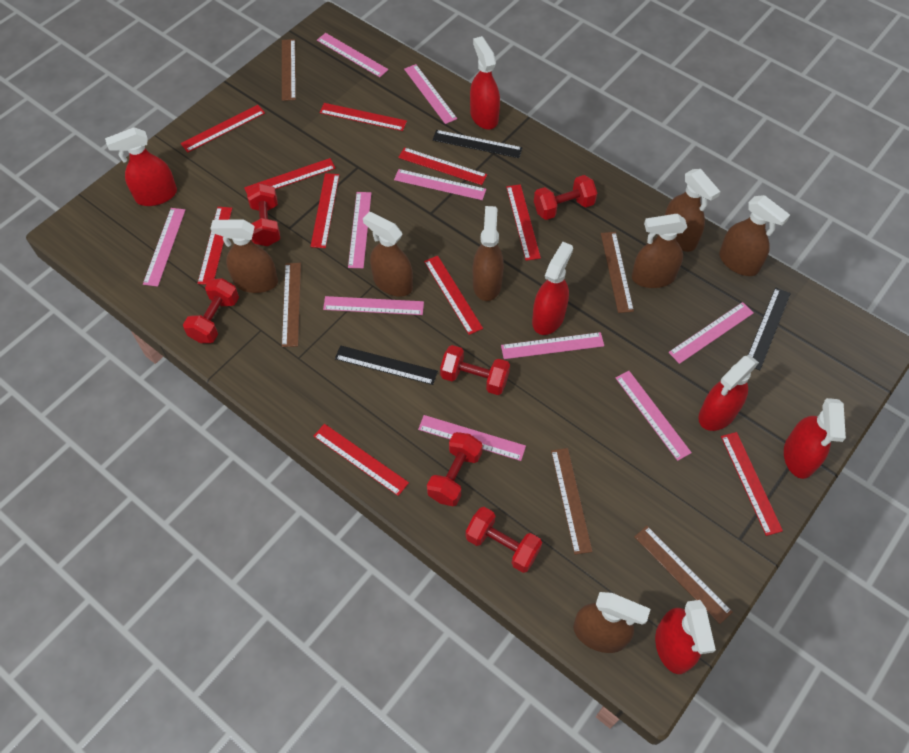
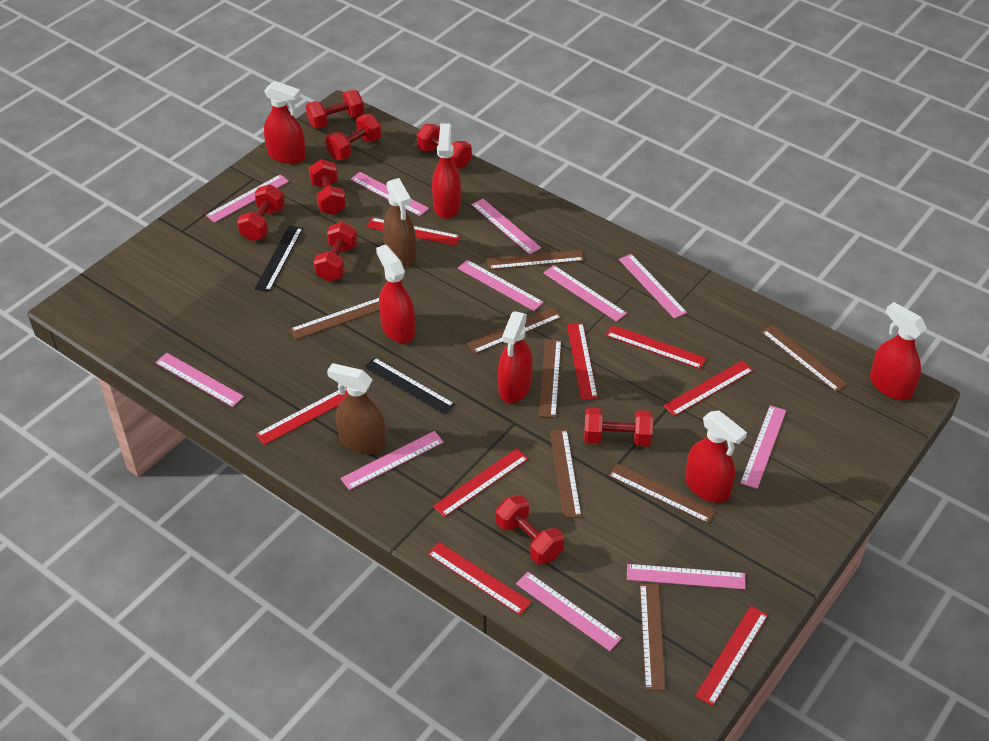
black ruler: [335,345,438,385] [433,130,523,158] [748,287,791,370] = 3 -> [255,225,303,292] [364,357,455,415] = 2
brown ruler: [282,39,296,101] [282,263,301,347] [551,448,593,555] [601,232,634,313] [634,526,733,624] = 5 -> [290,298,379,339] [467,307,562,354] [487,250,584,270] [539,339,561,418] [550,429,582,518] [608,463,716,523] [640,584,666,691] [761,325,848,392] = 8
brown spray bottle: [210,219,278,293] [363,212,413,297] [473,206,504,301] [573,592,650,653] [632,214,687,288] [665,169,720,252] [719,195,790,276] = 7 -> [327,363,386,454] [383,178,416,267] = 2
pink ruler: [143,208,185,287] [317,33,389,77] [323,296,424,315] [348,192,371,268] [394,169,486,200] [404,64,457,124] [418,415,526,461] [501,332,604,359] [616,371,692,461] [668,302,754,364] = 10 -> [155,353,244,407] [206,174,289,223] [341,431,444,490] [350,172,429,216] [458,260,544,311] [472,199,541,254] [516,572,622,651] [544,265,627,322] [619,254,687,319] [627,564,746,589] [740,405,786,489] = 11
red dumbbell: [183,278,239,343] [247,184,280,246] [427,432,483,506] [440,345,510,395] [466,507,542,573] [534,175,597,220] = 6 -> [237,184,285,241] [306,90,364,129] [309,159,346,215] [314,222,357,281] [325,114,382,160] [417,124,472,169] [496,495,564,564] [584,408,653,446] = 8
red ruler: [181,105,265,153] [197,207,232,285] [244,158,336,193] [310,173,339,248] [314,424,409,496] [319,103,407,131] [398,147,487,185] [424,256,483,335] [506,184,541,261] [721,432,783,536] = 10 -> [256,387,348,445] [367,218,460,246] [428,542,531,615] [433,448,528,517] [567,323,598,400] [606,325,706,369] [663,360,753,416] [695,606,768,706] = 8

